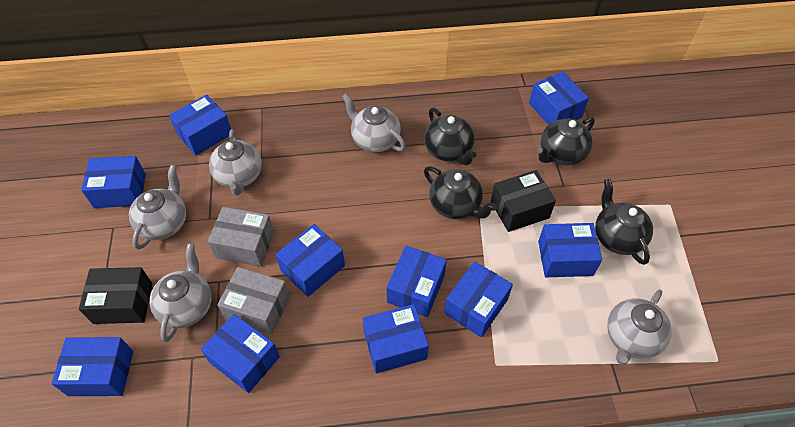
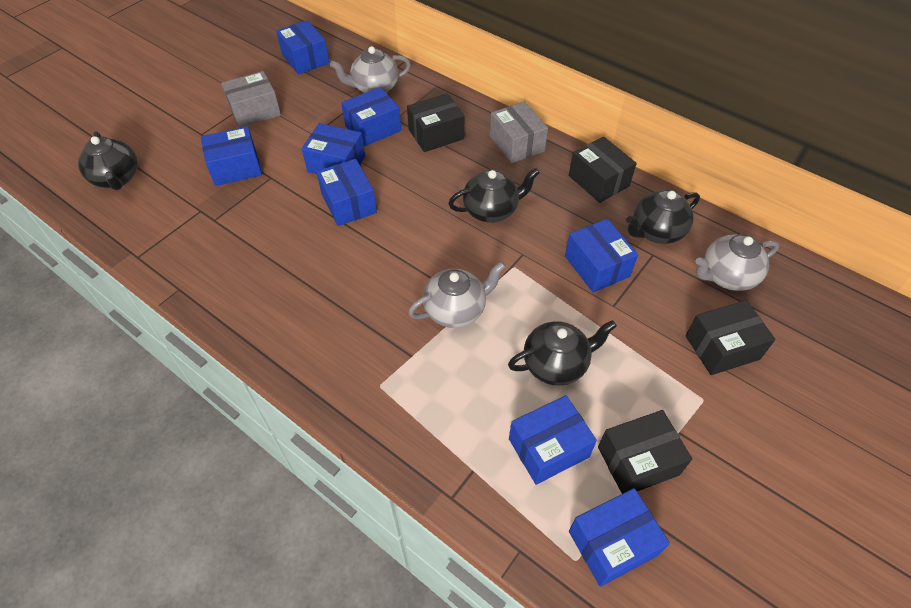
black box: [79,267,152,324] [491,170,556,232] = 2 -> [407,93,464,152] [569,137,637,203] [598,410,692,494] [685,300,775,375] = 4
blue box: [52,337,133,396] [81,156,146,208] [169,95,231,156] [201,314,280,393] [276,224,345,297] [363,304,429,374] [387,246,447,317] [444,261,513,338] [529,71,589,125] [538,223,602,277] = 10 -> [201,126,262,186] [276,20,329,75] [302,123,365,174] [316,159,377,226] [341,87,401,146] [509,395,597,485] [565,219,638,292] [569,488,670,587] = 8
grey teapot: [129,165,186,250] [150,243,212,342] [209,129,262,196] [342,93,406,152] [607,290,672,365] = 5 -> [330,46,411,93] [408,261,506,328] [696,234,779,291] = 3

